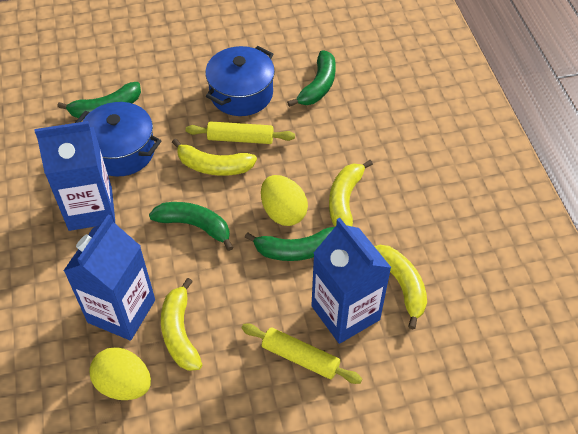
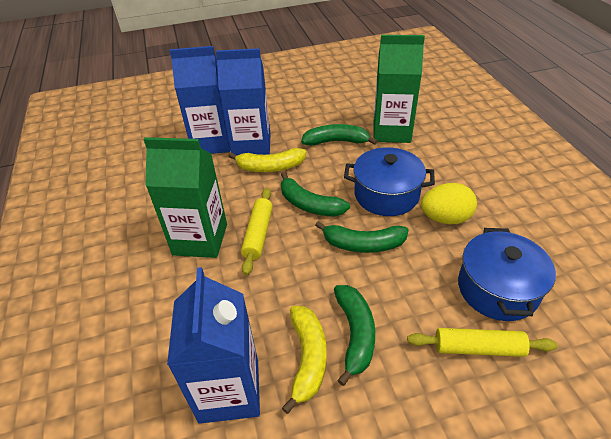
green carton: none = 0 -> [143,137,227,258] [373,35,425,143] = 2
yellow banana: [161,278,202,371] [172,138,257,176] [329,160,373,227] [374,245,427,329] = 4 -> [228,148,306,172] [282,306,327,414] = 2
yellow egg: [89,347,151,400] [261,175,308,226] = 2 -> [421,183,477,224] = 1

